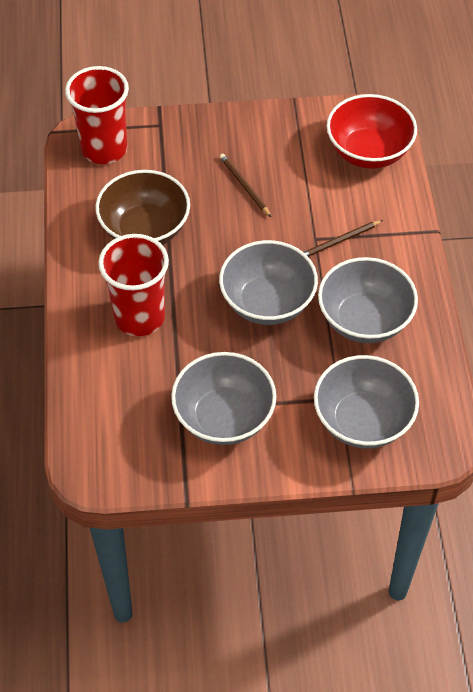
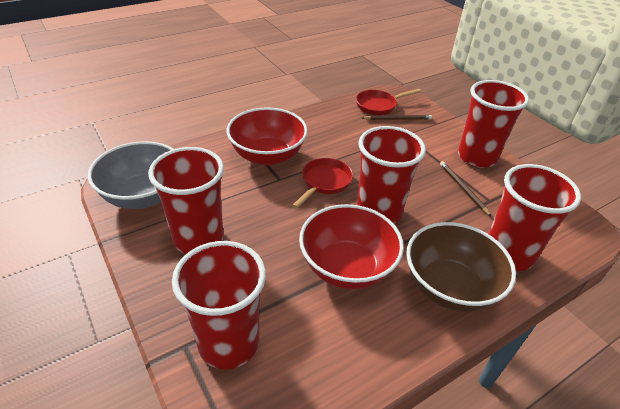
grey bowl: [171,352,277,445] [219,240,318,325] [314,355,419,449] [318,257,418,343] = 4 -> [88,141,173,209] = 1
red bowl: [327,94,417,169] = 1 -> [227,107,308,166] [299,204,404,289] = 2
red cup: [65,66,129,164] [98,234,169,336] = 2 -> [148,147,224,254] [172,241,266,369] [357,126,426,224] [458,80,529,168] [488,164,581,271] = 5
red pan: none = 0 -> [292,158,353,209] [356,89,422,115] = 2

